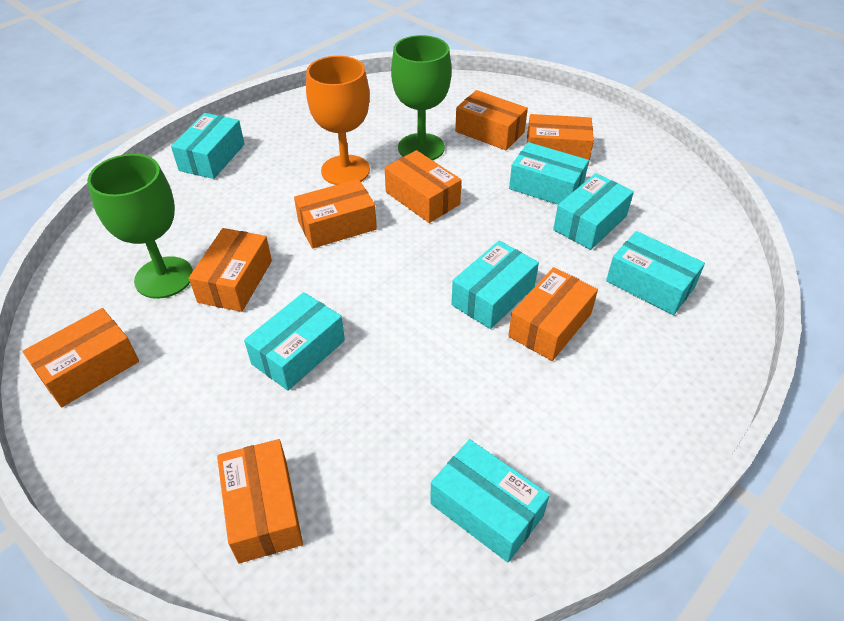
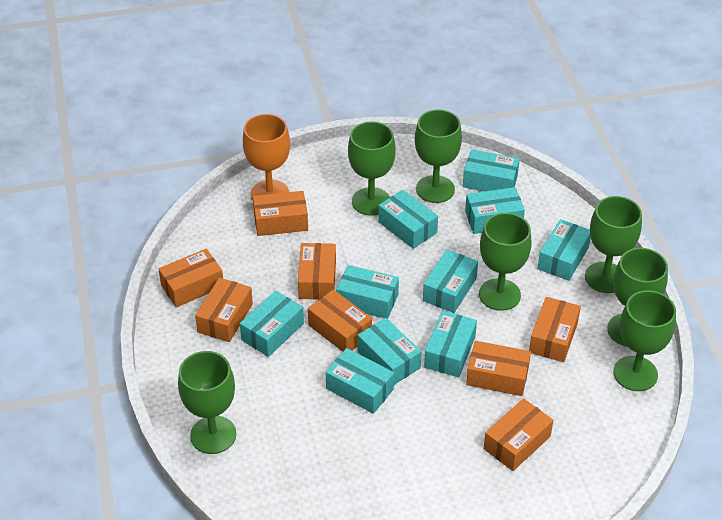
green goblet: [87,154,193,299] [391,35,451,160] = 2 -> [178,351,236,454] [348,122,396,216] [415,110,462,203] [479,213,532,311] [585,196,642,293] [607,248,668,347] [613,290,676,391] = 7
turquoise box: [171,113,244,179] [244,292,345,391] [430,439,550,562] [451,241,539,329] [509,142,589,204] [553,173,634,250] [606,231,705,315] = 7 -> [240,291,304,357] [326,348,394,414] [336,265,399,319] [357,318,421,385] [378,190,438,249] [423,250,478,313] [424,311,477,377] [463,149,520,192] [465,187,525,234] [538,219,591,281] = 10

